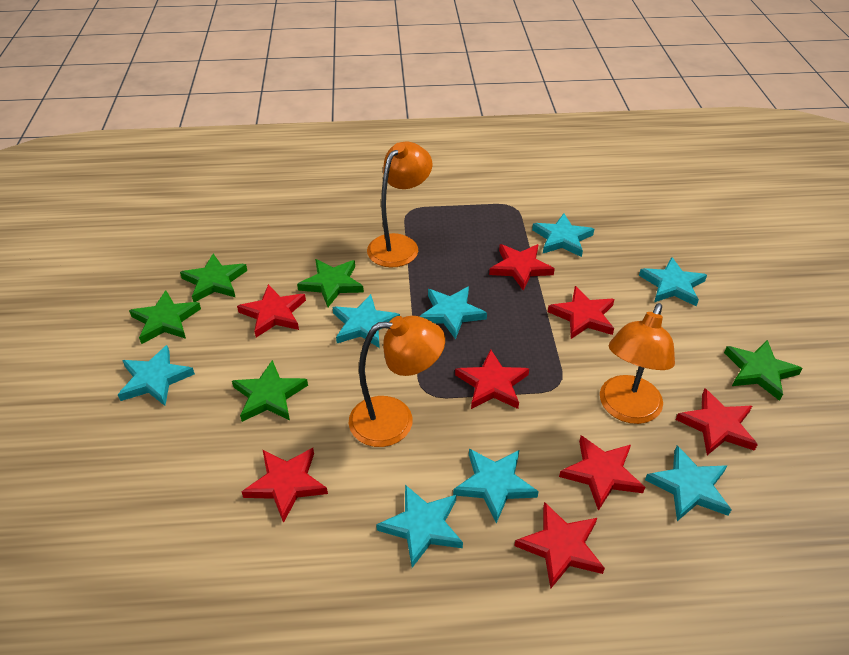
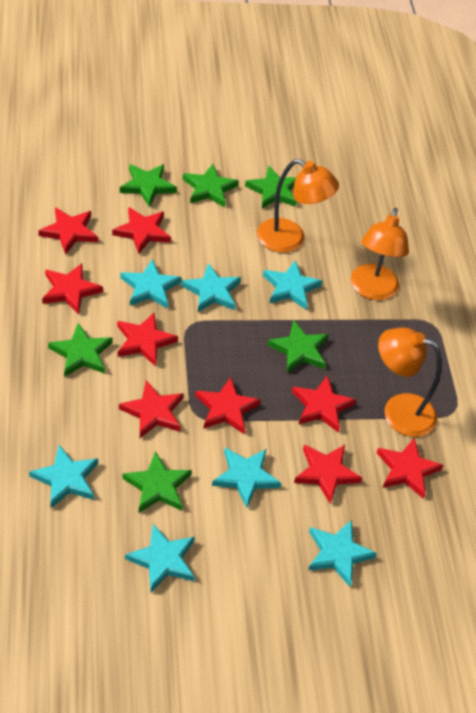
green star: [129,290,201,344] [180,254,247,302] [232,360,308,422] [297,259,364,307] [724,340,803,401] = 5 -> [48,323,113,377] [120,164,177,207] [122,451,192,513] [183,164,239,208] [245,166,297,208] [267,320,328,373] = 6
red star: [237,284,306,338] [242,448,328,523] [455,349,529,409] [489,244,555,291] [515,502,605,589] [548,286,615,339] [559,435,645,511] [676,389,758,455] = 8 -> [38,207,98,255] [42,263,103,314] [112,207,171,254] [117,313,178,366] [119,380,184,438] [195,377,261,434] [292,375,356,432] [294,445,362,504] [376,438,443,499] = 9
turquoise star: [118,345,195,406] [333,294,400,348] [376,485,463,568] [419,286,487,339] [453,449,539,523] [532,213,594,257] [639,257,707,306] [645,446,732,521] = 8 -> [29,445,98,508] [120,259,182,309] [125,524,195,592] [181,263,241,313] [212,448,281,508] [263,260,323,310] [308,520,377,587] = 7

